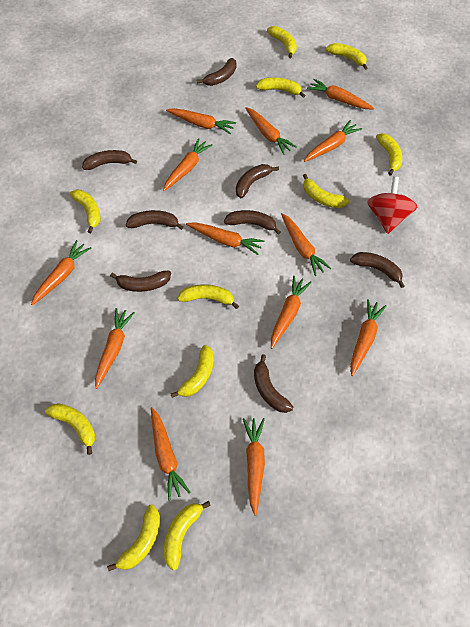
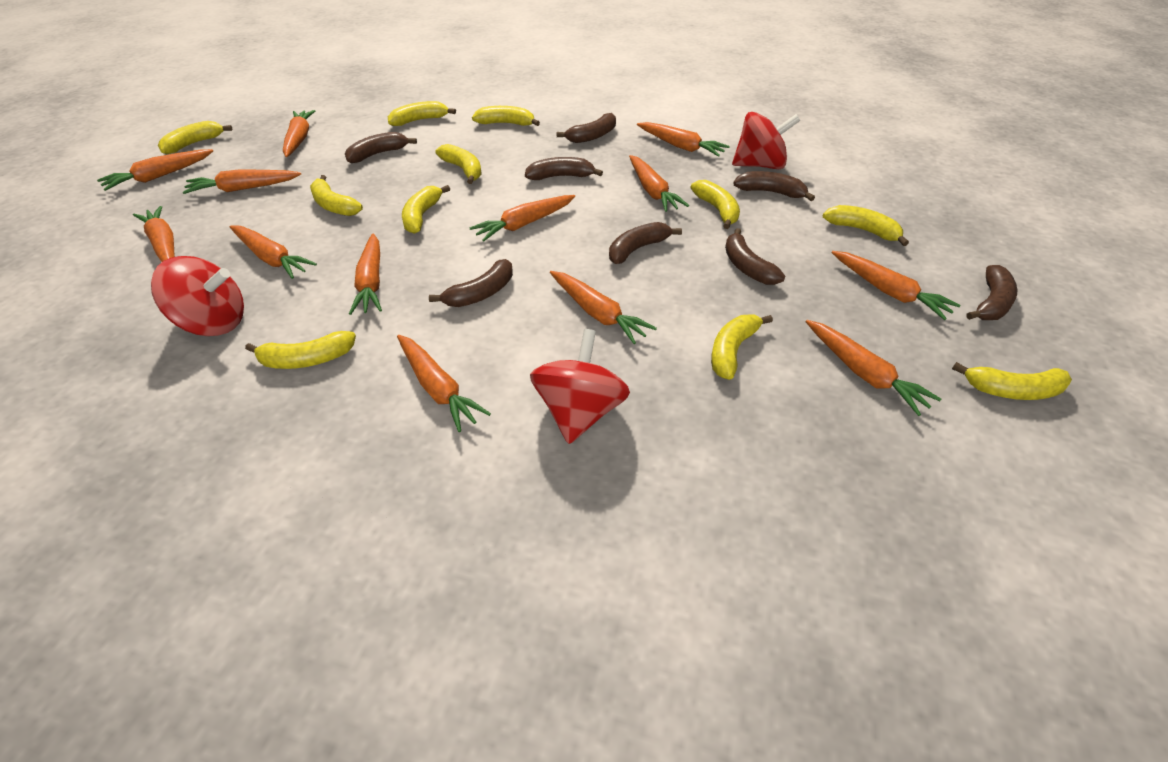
red spinning top: [367,176,417,234] = 1 -> [151,256,244,336] [530,329,630,444] [732,112,800,169] = 3

